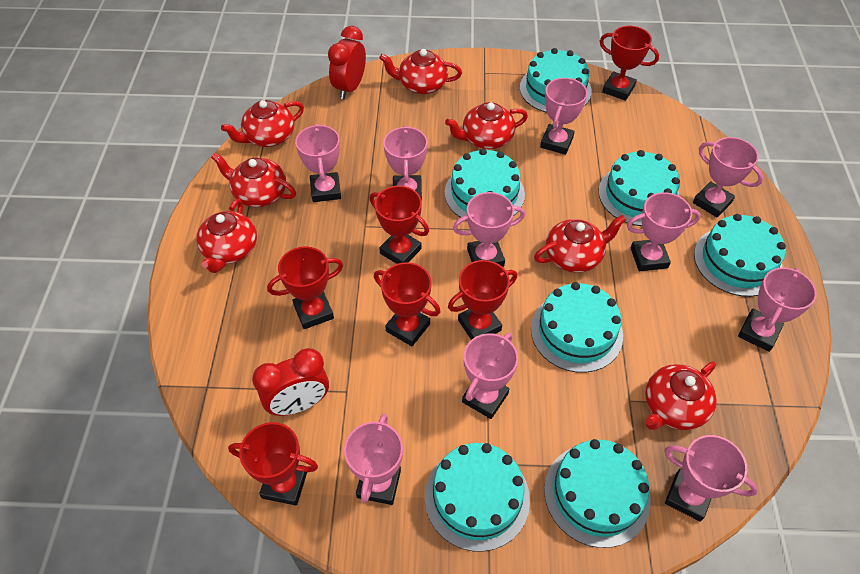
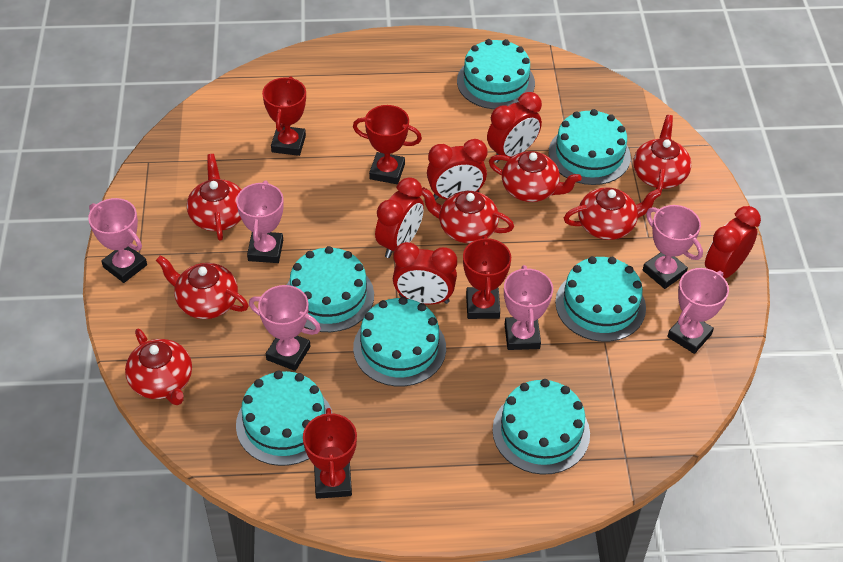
pink trophy: [295,124,341,202] [344,413,403,505] [383,125,428,201] [453,192,525,267] [462,333,518,419] [540,78,588,155] [627,192,701,271] [664,435,758,522] [693,137,763,217] [738,268,817,352] = 10 -> [88,198,147,283] [236,180,284,263] [249,285,321,371] [504,265,553,350] [643,205,703,289] [667,268,729,354] = 6
red clock: [252,348,329,416] [328,26,366,99] = 2 -> [375,177,424,258] [393,242,457,305] [427,139,487,200] [487,92,542,163] [705,206,761,279] = 5
red trophy: [228,422,318,506] [267,246,343,329] [369,186,429,264] [374,262,441,346] [448,260,517,340] [600,26,659,101] = 6 -> [262,76,306,156] [303,408,357,499] [353,105,422,184] [463,236,511,319] = 4

